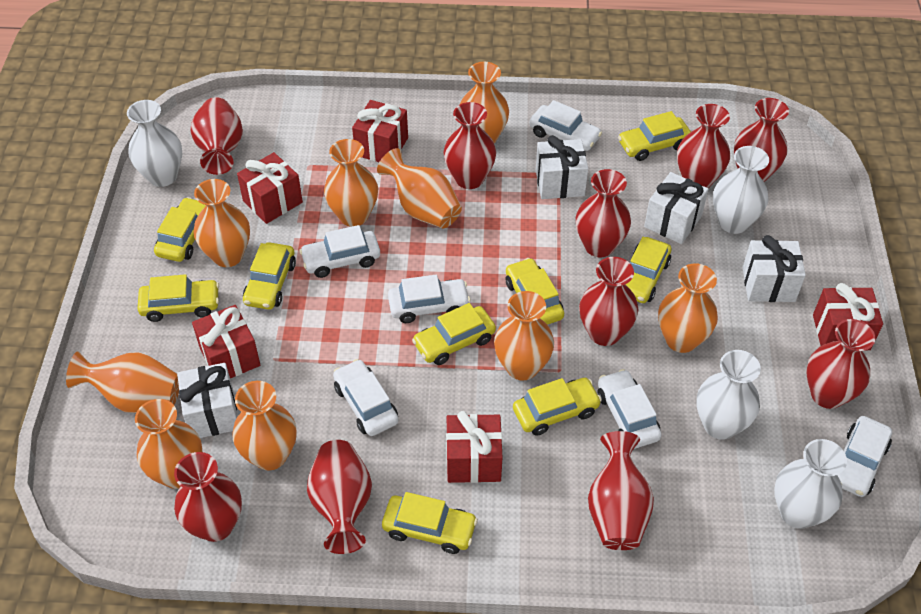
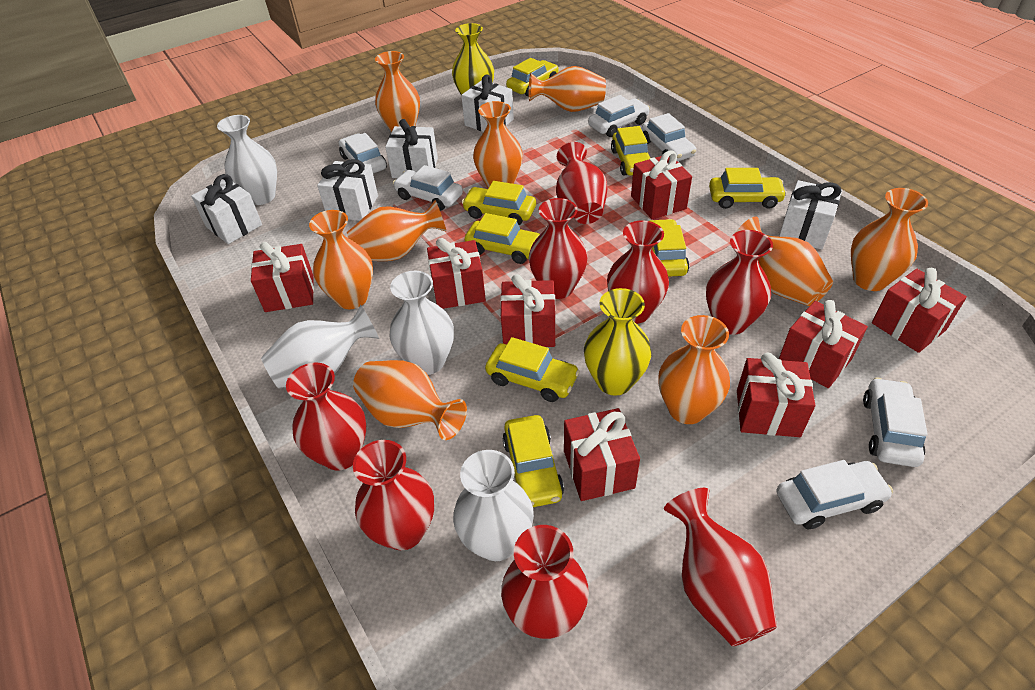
red gift: [192,305,260,378] [237,152,303,224] [352,100,408,162] [446,411,503,483] [813,283,883,350] = 5 -> [251,242,314,312] [427,238,486,309] [500,274,555,347] [564,408,640,501] [631,150,692,219] [737,353,815,437] [779,300,868,388] [872,268,967,353] = 8
red vase: [174,452,242,542] [191,97,243,175] [307,440,372,554] [444,102,496,189] [576,169,631,257] [579,257,638,346] [588,431,654,550] [677,104,730,188] [734,98,789,182] [806,319,876,409] = 10 -> [286,363,366,471] [353,440,434,550] [501,525,589,639] [529,198,588,299] [556,142,608,224] [607,220,669,324] [664,488,777,646] [706,230,773,335] = 8
white gift: [177,363,238,438] [536,135,588,199] [644,172,708,244] [743,235,806,302] = 4 -> [191,174,262,244] [317,159,378,221] [385,119,438,178] [461,75,514,132] [779,180,842,250] = 5
yellow car: [137,274,219,322] [154,197,206,262] [243,242,296,310] [382,492,478,554] [412,303,496,365] [506,258,564,325] [513,378,602,436] [618,111,691,161] [625,237,671,303] = 9 -> [462,181,536,225] [465,213,540,264] [485,337,580,402] [502,415,564,507] [506,58,559,97] [611,126,650,176] [649,219,689,277] [709,168,787,209] = 8
yellow vase: none = 0 -> [452,23,494,95] [584,288,652,396] = 2

